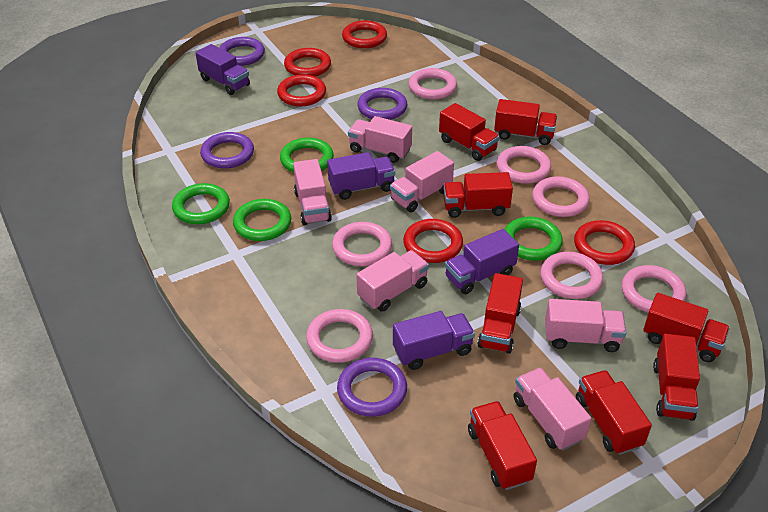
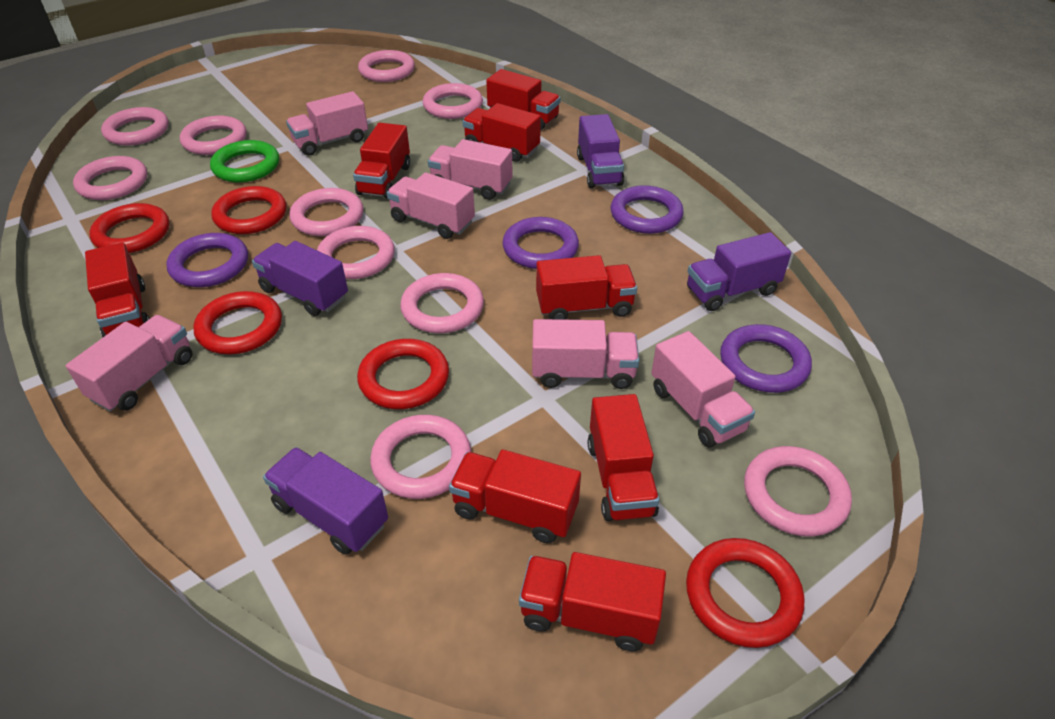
green ring: [172,183,230,224] [233,199,291,241] [280,138,334,173] [504,217,563,261] = 4 -> [210,140,279,183] = 1
pink ring: [306,309,373,363] [332,222,392,266] [408,68,457,99] [497,146,551,184] [532,176,590,217] [540,252,603,299] [622,265,686,313] = 7 -> [73,156,147,200] [101,107,169,146] [180,116,246,155] [289,188,364,236] [317,226,395,279] [358,50,415,82] [370,415,471,499] [400,273,484,333] [423,83,483,119] [744,446,852,537] = 10

